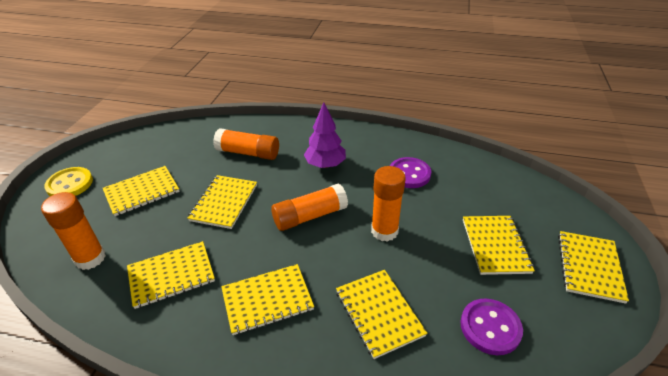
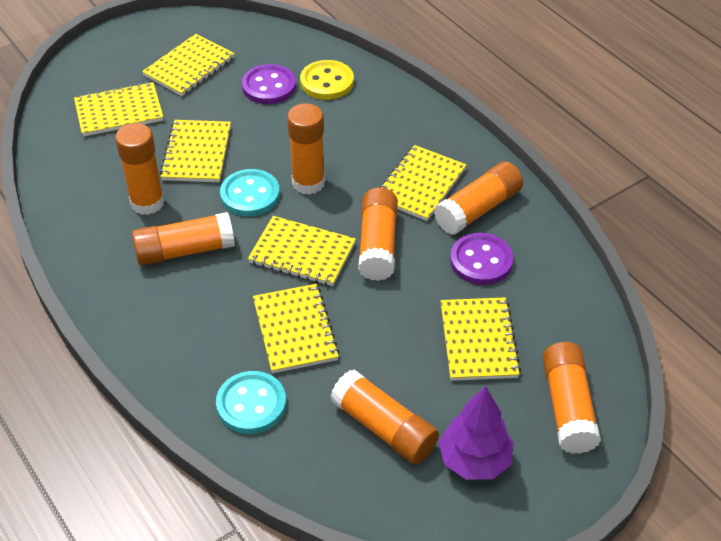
orange glue stick: [41,192,106,270] [213,128,279,160] [271,183,348,231] [371,166,406,242] = 4 -> [115,123,164,215] [132,212,235,266] [287,103,325,195] [330,370,439,465] [358,187,398,281] [434,162,523,235] [543,342,601,454] = 7
turquoise button: none = 0 -> [216,371,286,434] [220,169,280,216] = 2

